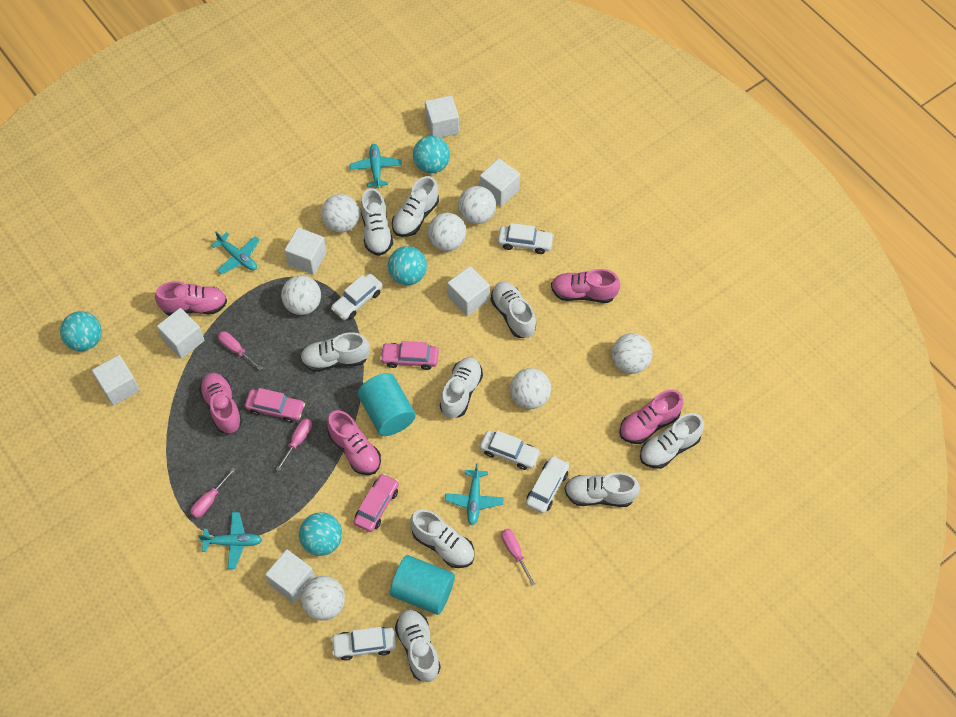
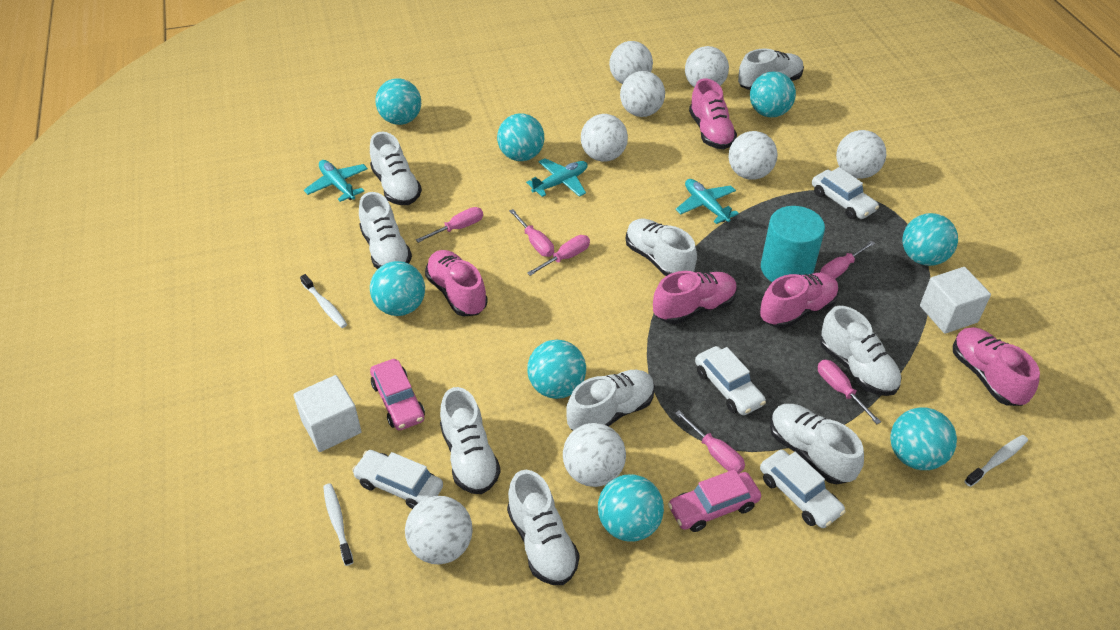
pink car: [245,388,305,423] [354,473,399,532] [380,341,439,370] = 3 -> [370,359,425,430] [668,469,761,532] = 2
pink screwdriver: [191,468,236,518] [218,331,262,370] [276,419,312,471] [501,529,535,586] = 4 -> [416,207,483,243] [509,209,554,257] [527,235,590,276] [675,411,745,473] [818,360,881,424] [820,241,875,279] = 6
turquoise ball: [60,311,102,351] [299,512,342,556] [388,246,427,285] [413,136,450,173] = 4 -> [370,261,425,316] [376,78,421,125] [497,113,544,161] [527,340,586,399] [598,474,664,542] [750,71,796,117] [890,408,957,470] [902,213,958,266] = 8
turquoise cylinder: [358,373,416,436] [390,555,455,615] = 2 -> [761,206,825,282] = 1
turquoise plane: [198,512,262,569] [211,232,260,274] [350,144,402,189] [445,464,504,525] = 4 -> [304,160,368,202] [526,158,588,197] [676,179,739,224] = 3
white ball: [281,276,321,315] [301,576,345,621] [321,194,360,232] [428,213,466,251] [458,186,496,224] [510,368,551,409] [612,333,652,374] = 7 -> [405,496,473,564] [563,423,626,487] [581,114,628,162] [609,41,653,84] [620,71,665,117] [685,46,729,88] [728,131,778,180] [836,130,886,179] = 8
white car: [331,274,383,320] [331,627,396,660] [480,431,541,470] [498,223,554,254] [526,456,569,514] = 5 -> [352,450,443,509] [695,346,766,415] [760,450,846,528] [812,167,879,219] = 4
white cube: [92,355,140,406] [157,308,204,359] [265,549,315,603] [285,227,327,275] [425,95,459,138] [448,266,490,316] [480,158,520,207] = 7 -> [293,375,362,452] [920,267,991,334] = 2
white toothbrush: none = 0 -> [300,274,347,328] [323,483,354,566] [964,435,1028,487] = 3

